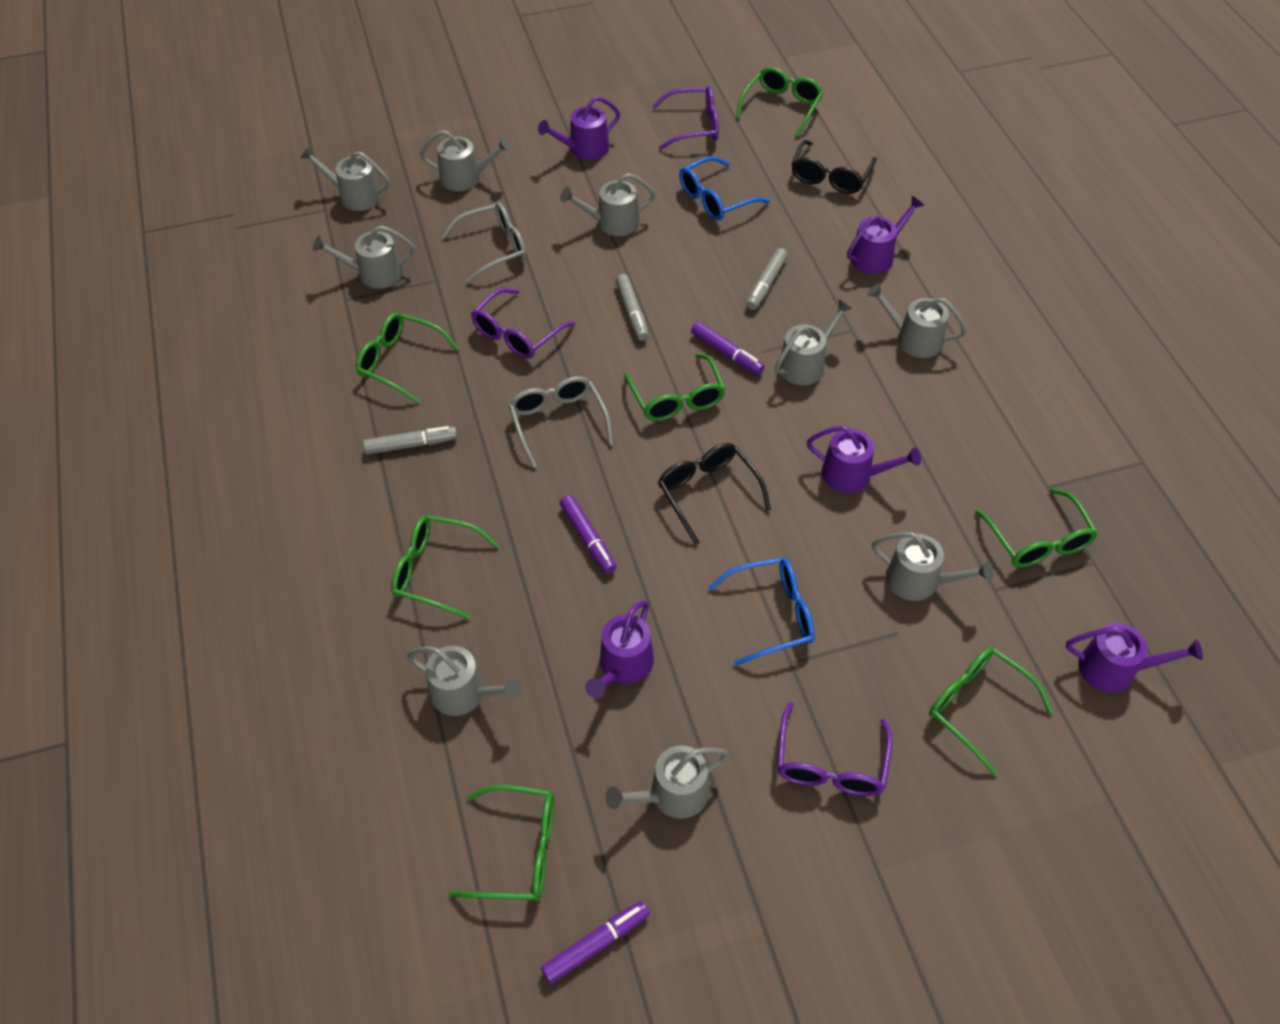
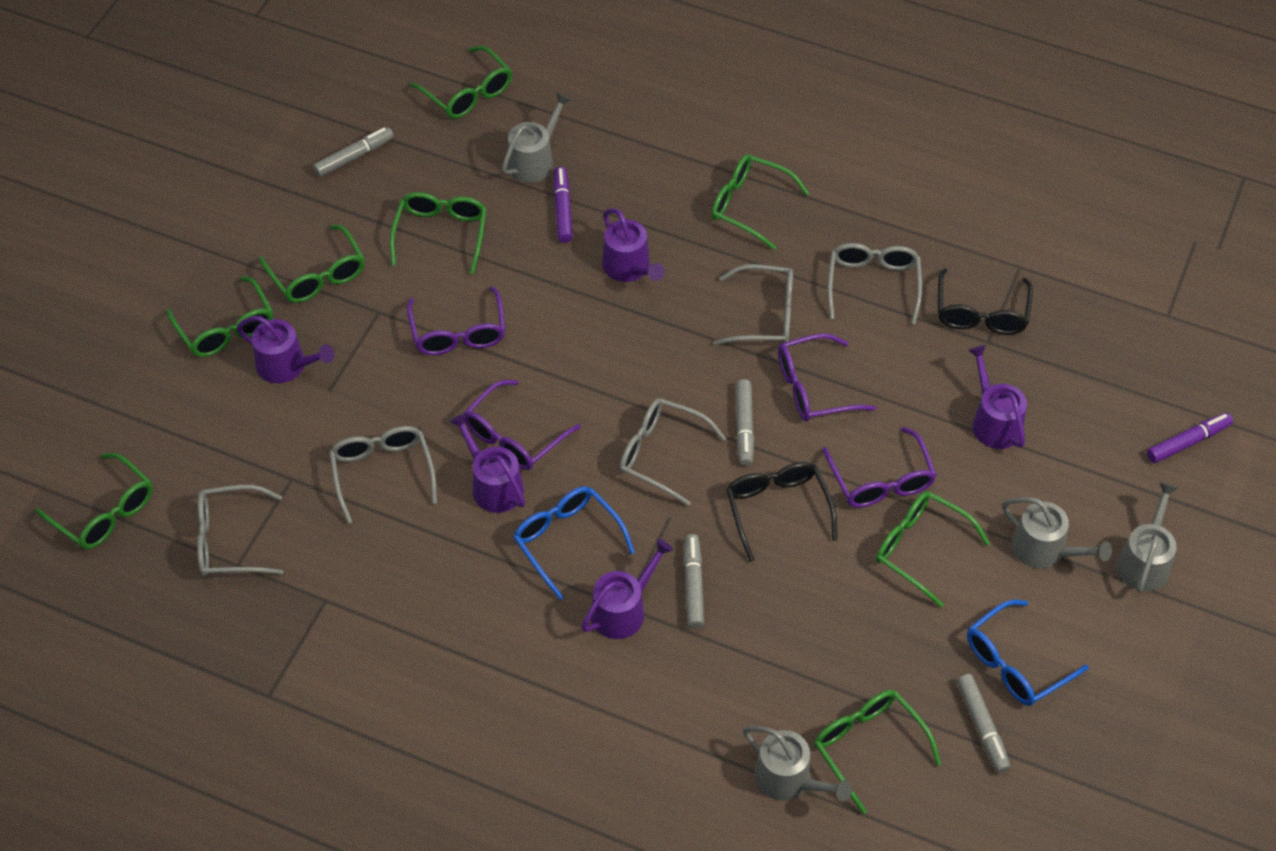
green glasses: [356,312,459,403] [391,515,499,619] [449,785,554,901] [624,354,726,421] [736,67,823,137] [929,647,1053,775] [975,488,1098,568] = 7 -> [36,453,153,549] [167,276,273,357] [259,225,365,303] [390,192,487,274] [410,46,512,119] [711,154,810,250] [814,690,941,814] [876,491,990,607] = 8
grey glasses: [442,202,526,284] [509,376,613,468] = 2 -> [197,485,283,576] [329,426,437,524] [619,398,726,506] [713,264,793,345] [828,243,922,324] = 5
grey marker: [363,426,457,455] [616,274,649,341] [746,248,788,310] = 3 -> [313,127,394,177] [684,534,704,629] [736,379,754,466] [957,674,1011,773] = 4
grey watering can: [300,146,391,211] [312,225,416,289] [408,646,521,716] [420,130,511,191] [560,173,656,236] [605,745,729,819] [775,299,853,385] [867,283,967,358] [872,532,994,601] = 9 -> [502,92,571,183] [743,726,852,801] [1002,497,1112,569] [1117,482,1178,593] = 4
purple glasses: [471,288,575,359] [652,86,719,150] [777,702,892,796] = 3 -> [407,286,505,355] [464,380,581,470] [778,333,876,422] [822,427,936,508] = 4
purple marker: [541,901,650,984] [560,495,616,574] [691,321,765,375] = 3 -> [554,167,573,243] [1147,413,1233,463] = 2

